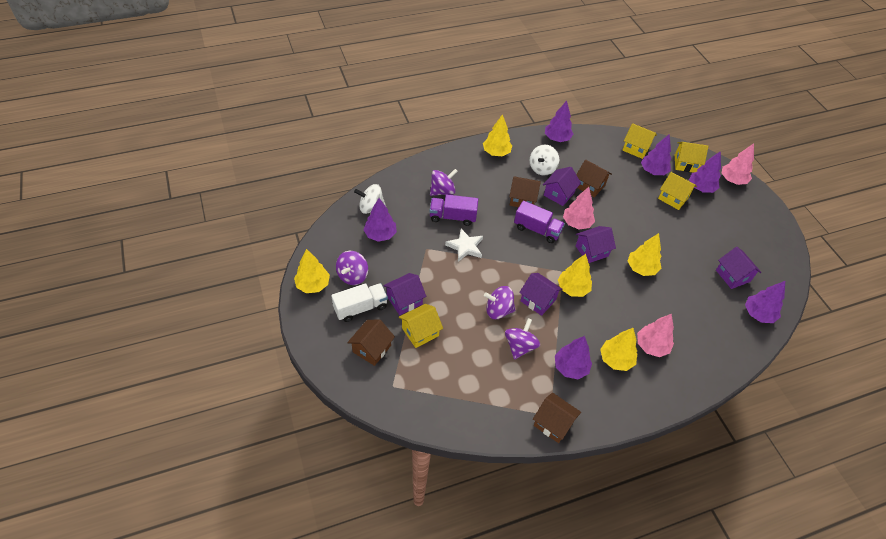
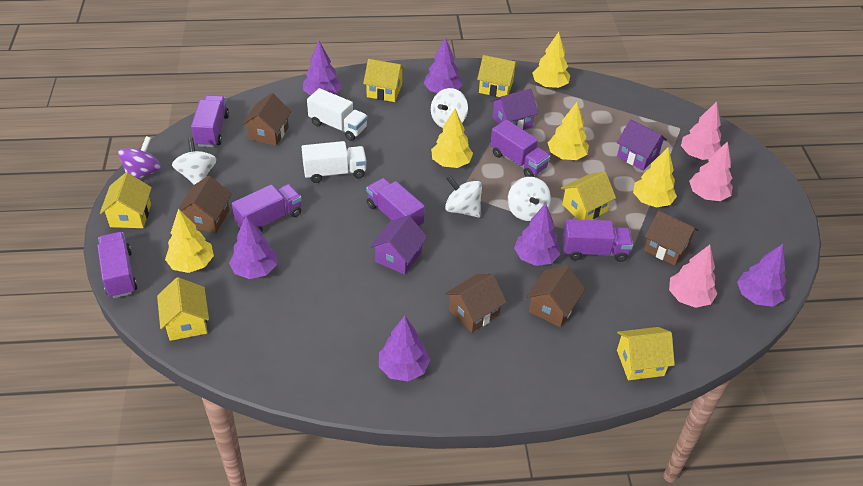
brown house: [347,319,395,366] [509,176,541,207] [533,393,581,443] [576,159,612,197] = 4 -> [177,176,232,233] [242,93,292,146] [445,274,507,333] [526,266,585,327] [644,211,698,266] = 5
purple house: [383,273,426,315] [519,273,563,316] [543,167,581,206] [576,226,616,263] [716,247,761,289] = 5 -> [370,215,427,275] [490,88,538,130] [617,119,667,171] = 3
purple spinning top: [336,251,368,285] [430,169,458,196] [484,286,516,319] [505,318,540,359] = 4 -> [118,136,161,180] = 1
purple truck: [430,195,478,226] [514,201,565,243] = 2 -> [97,232,138,298] [191,95,229,147] [232,184,302,232] [366,178,425,227] [490,119,550,177] [562,219,633,262] = 6
white spinning top: [354,184,386,214] [530,145,559,176] = 2 -> [172,138,217,185] [431,88,468,128] [445,175,482,218] [508,177,551,221] = 4
white star: [445,229,483,262] = 1 -> none = 0
white truck: [331,283,388,322] = 1 -> [302,141,367,183] [307,88,368,141] = 2
yellow house: [399,304,443,348] [623,123,657,159] [658,172,697,210] [675,142,708,173] = 4 -> [100,172,152,228] [157,277,209,341] [363,59,405,102] [477,55,518,97] [561,172,616,220] [617,327,675,380] = 6

